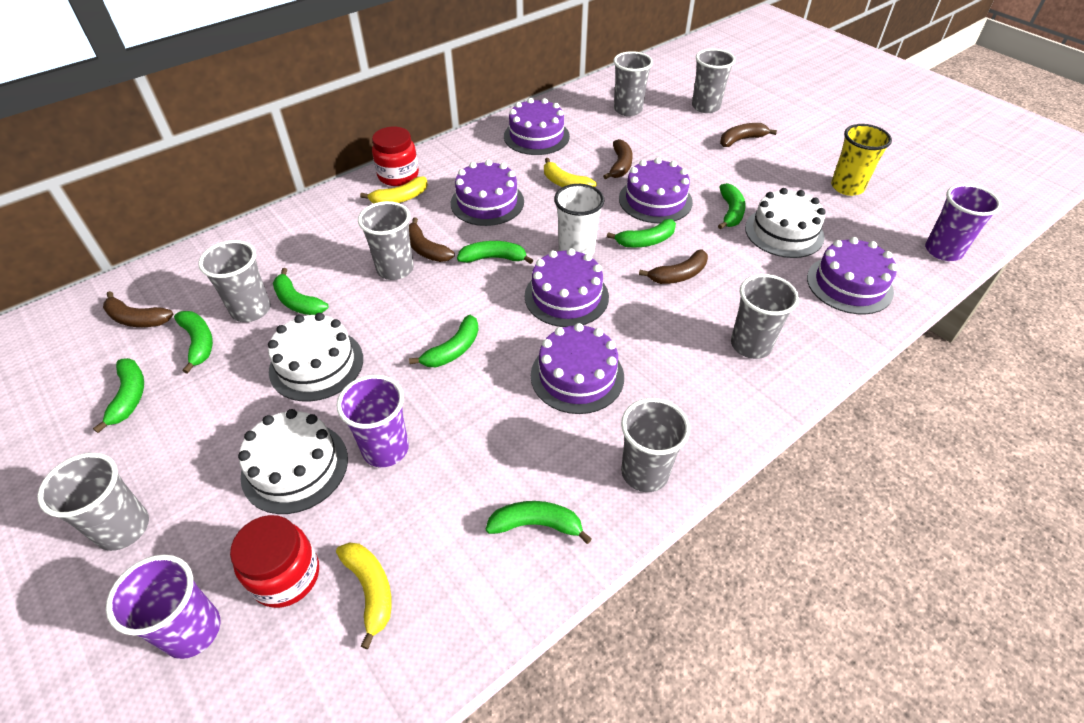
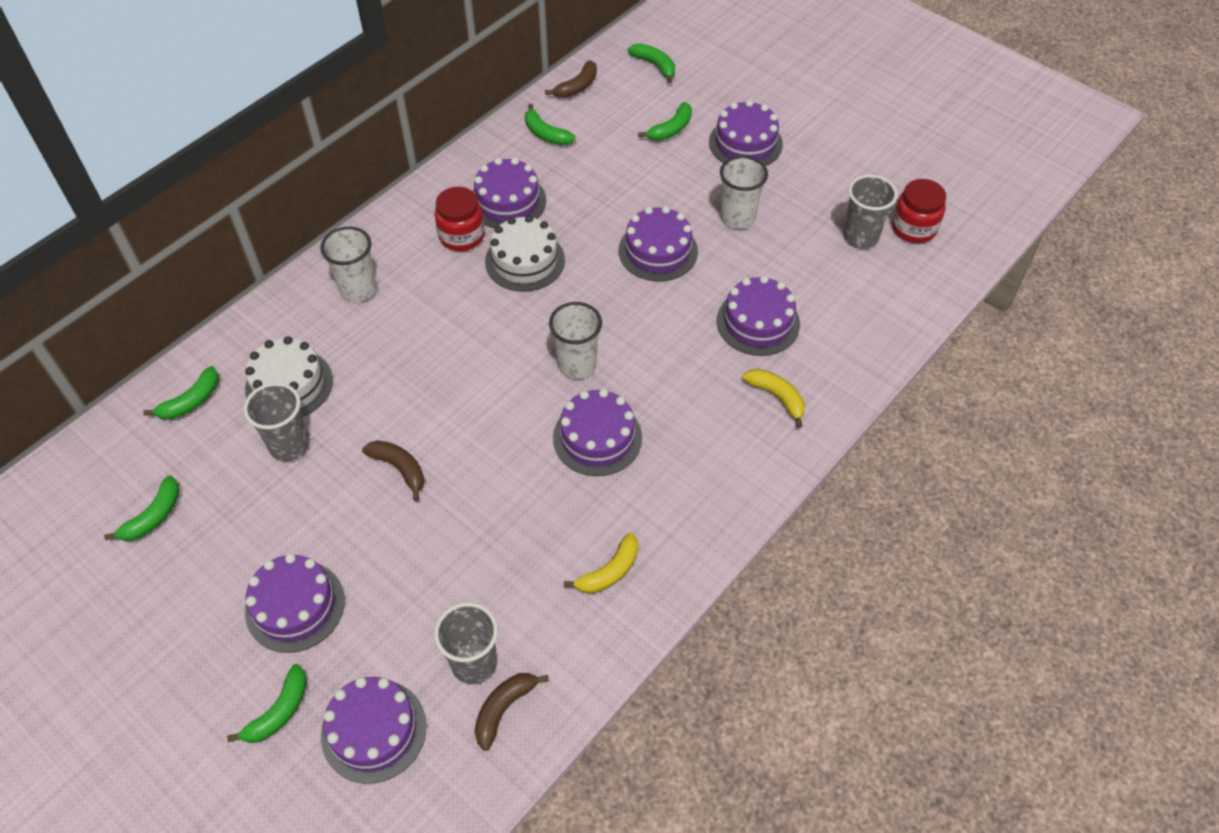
brown banana: [103,291,174,327] [409,218,455,262] [603,139,633,179] [639,250,708,284] [720,123,777,147] = 5 -> [362,440,424,501] [474,673,549,751] [545,60,597,98] = 3
green banana: [93,358,144,433] [174,311,213,374] [273,268,328,315] [409,315,479,367] [457,241,533,264] [486,501,592,544] [607,219,676,248] [718,183,746,229] = 8 -> [104,475,180,541] [143,366,219,420] [227,664,307,743] [525,104,575,145] [628,43,675,83] [638,102,692,141] = 6
grey cup: [37,453,149,551] [198,240,271,322] [358,201,414,280] [613,51,653,116] [621,398,690,492] [692,49,735,113] [731,274,799,359] = 7 -> [244,382,310,461] [434,602,498,684] [843,175,898,249] = 3
purple cake: [451,160,524,226] [504,98,570,155] [525,248,609,327] [531,323,624,414] [619,158,693,223] [807,237,898,314] = 6 -> [245,553,345,653] [321,677,427,784] [473,158,546,228] [553,389,642,476] [619,206,698,281] [709,100,783,166] [717,276,800,356] = 7
purple cup: [106,554,220,659] [337,375,409,467] [925,184,1001,261] = 3 -> none = 0
white cake: [238,409,348,514] [268,313,363,402] [745,188,826,258] = 3 -> [245,336,333,417] [485,215,565,292] = 2
white cup: [554,184,605,256] = 1 -> [320,227,377,302] [549,302,602,379] [720,156,768,229] = 3
yellow banana: [336,542,392,649] [360,177,428,203] [544,158,597,187] = 3 -> [564,532,639,594] [742,369,805,428] = 2
yellow cup: [831,124,892,196] = 1 -> none = 0

